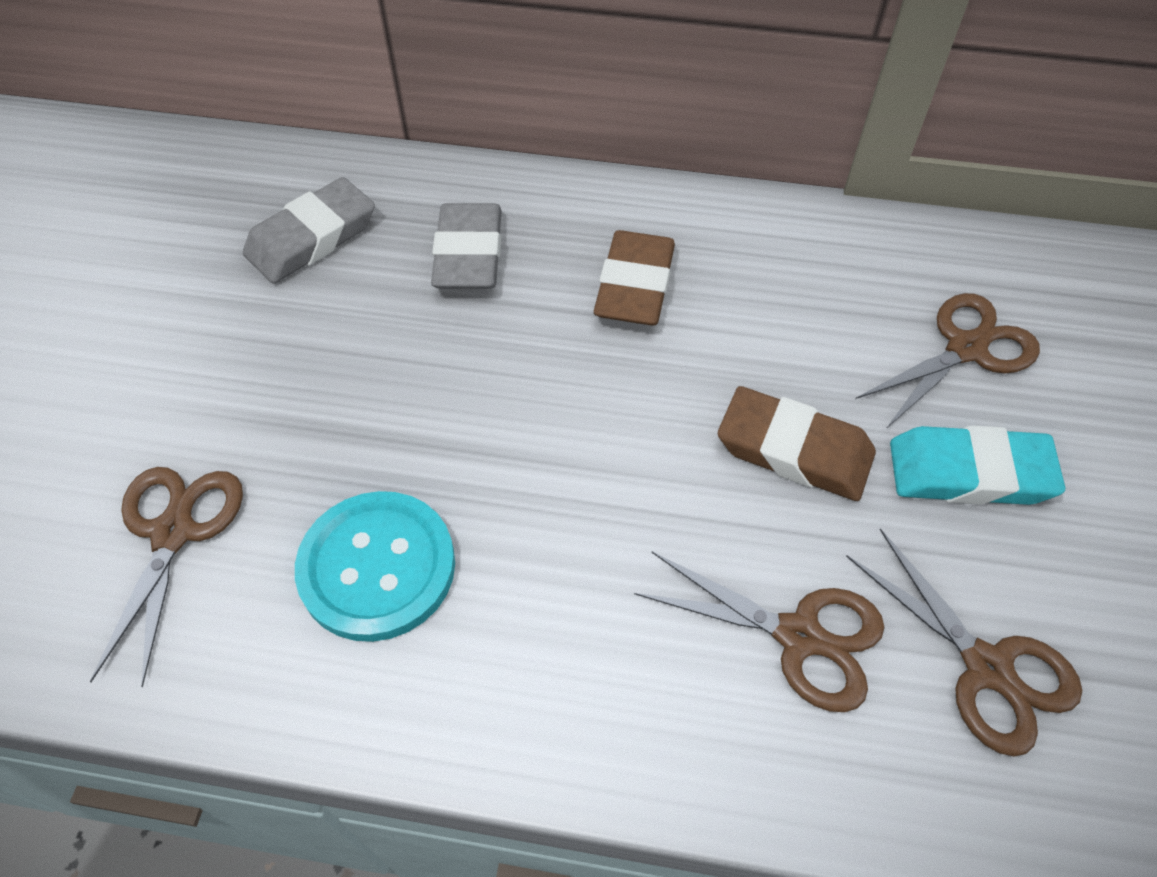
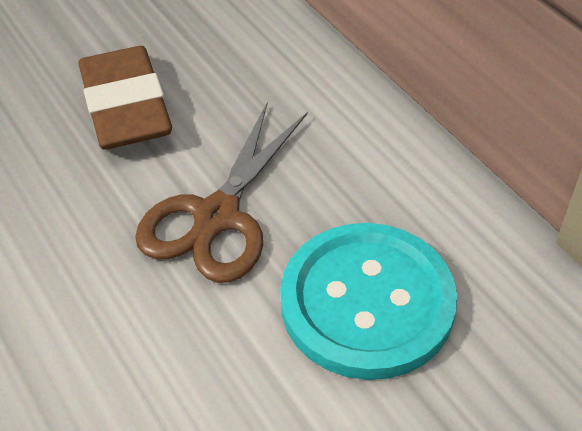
brown eraser: [594,230,675,326] [718,386,876,501] = 2 -> [78,46,172,150] = 1
brown scissors: [90,467,243,688] [634,552,885,712] [846,528,1082,757] [855,293,1040,429] = 4 -> [135,102,308,283] = 1
grey eraser: [243,177,375,284] [431,203,502,289] = 2 -> none = 0
turquoise eraser: [890,425,1065,505] = 1 -> none = 0

